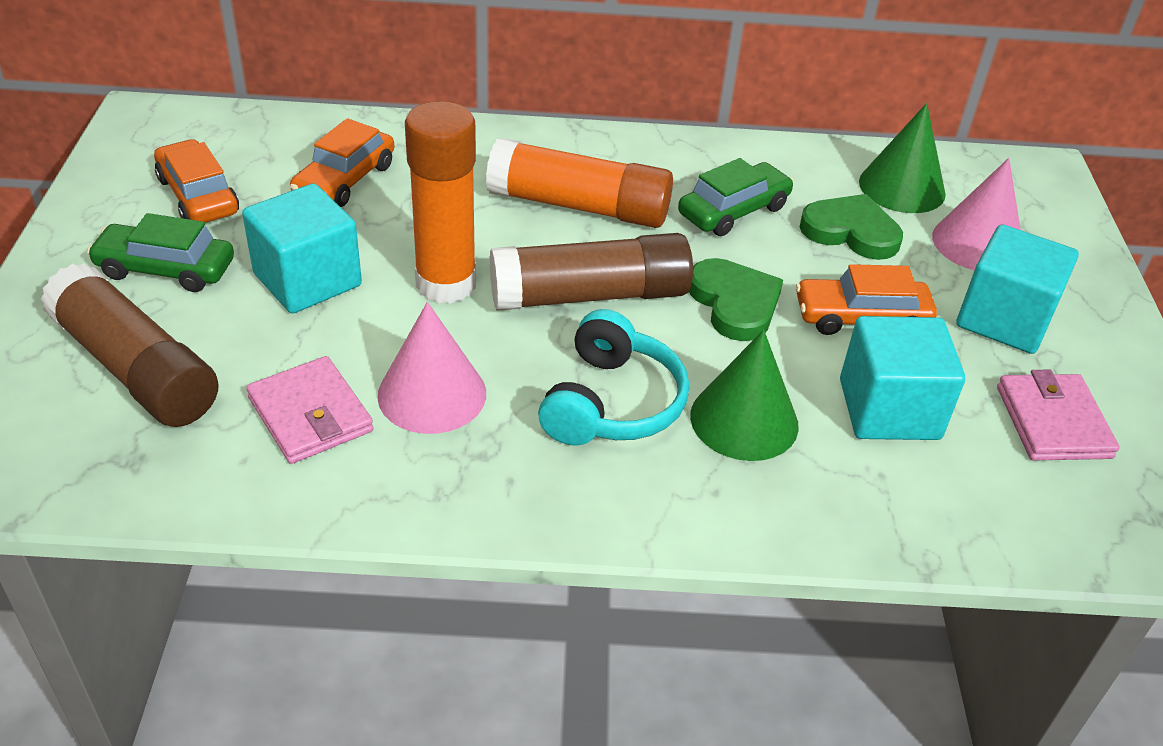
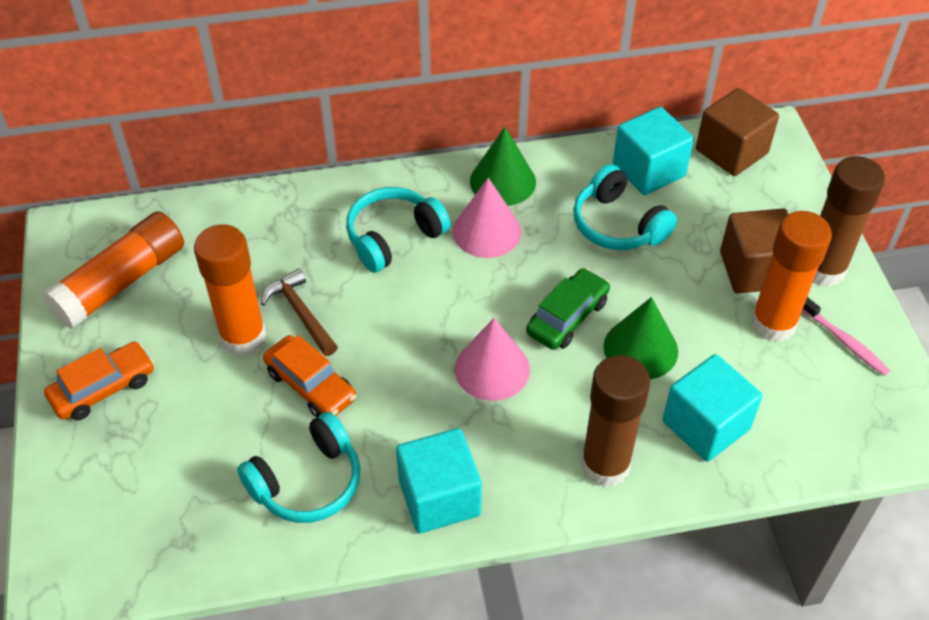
brown cube: none = 0 -> [696,88,779,176] [720,208,788,294] = 2
brown hammer: none = 0 -> [261,268,338,356] = 1
green car: [87,213,234,292] [678,158,794,236] = 2 -> [526,268,610,350] = 1
green heart: [689,258,783,341] [800,194,903,260] = 2 -> none = 0
orange car: [154,139,239,223] [290,118,394,207] [796,264,937,335] = 3 -> [44,342,154,421] [263,335,356,418] = 2
orange glue stick: [405,101,476,304] [486,138,673,228] = 2 -> [42,211,184,329] [194,224,266,356] [750,211,832,342] = 3
pink toothbrush: none = 0 -> [802,297,890,376] = 1
pink wallet: [246,356,373,464] [997,370,1120,460] = 2 -> none = 0
turquoise headphones: [538,309,689,445] = 1 -> [237,412,360,523] [346,187,451,273] [573,164,677,250] = 3

